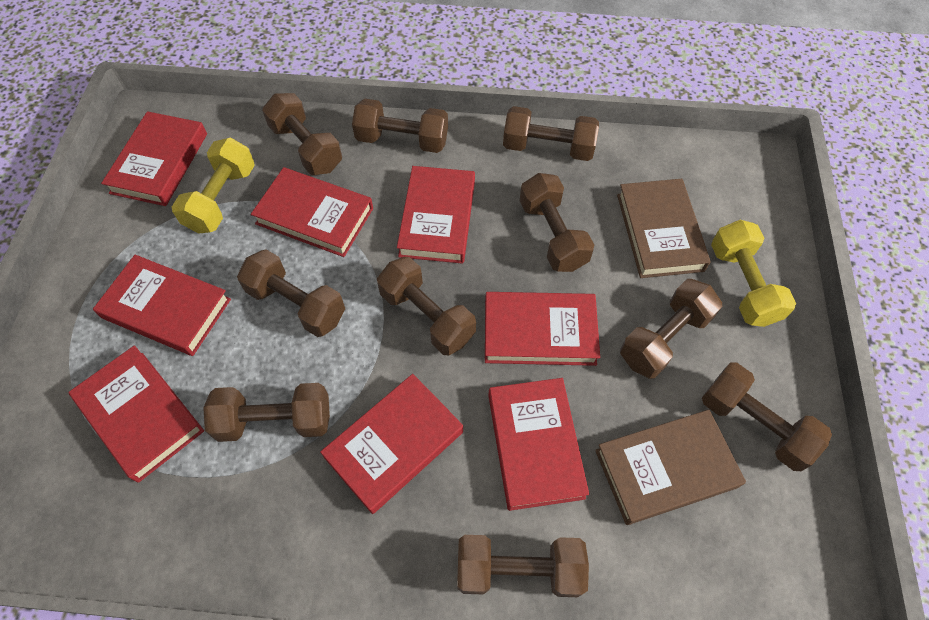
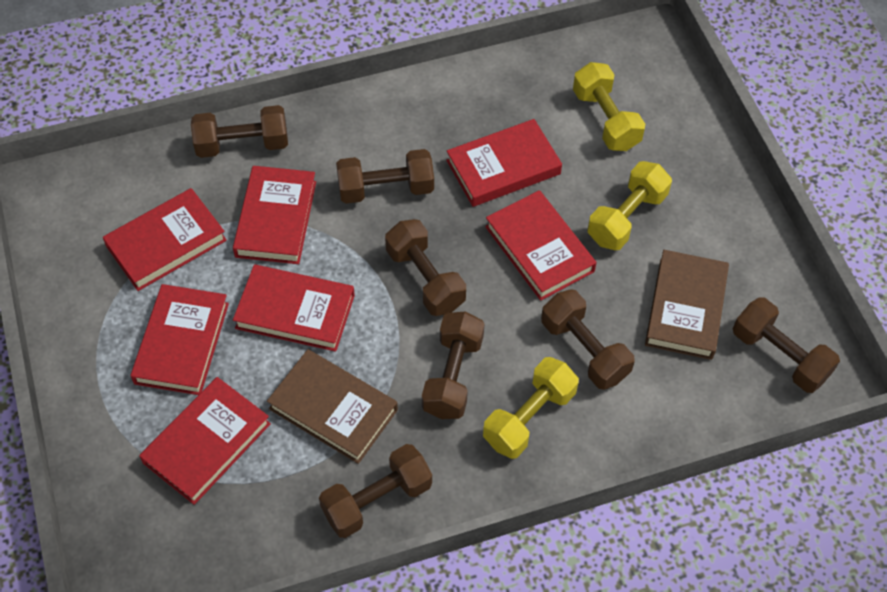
brown dumbbell: [203,383,330,442] [237,249,345,337] [262,93,342,175] [352,99,448,153] [377,257,476,355] [457,535,589,597] [503,106,599,161] [520,173,594,272] [620,279,722,379] [702,363,832,471] = 10 -> [191,105,288,158] [319,444,432,538] [336,149,434,204] [385,219,466,316] [422,312,484,419] [541,289,635,390] [733,297,840,393] = 7
red book: [68,345,204,483] [93,255,231,356] [101,111,207,206] [251,167,373,257] [320,374,463,514] [397,166,475,264] [485,292,600,366] [488,378,589,511] = 8 -> [103,188,227,291] [130,284,229,395] [139,377,271,505] [233,166,316,264] [233,264,355,352] [446,119,562,207] [485,190,596,301] = 7
yellow dumbbell: [172,137,255,234] [711,220,796,327] = 2 -> [483,357,579,459] [573,62,645,151] [588,161,672,250] = 3

